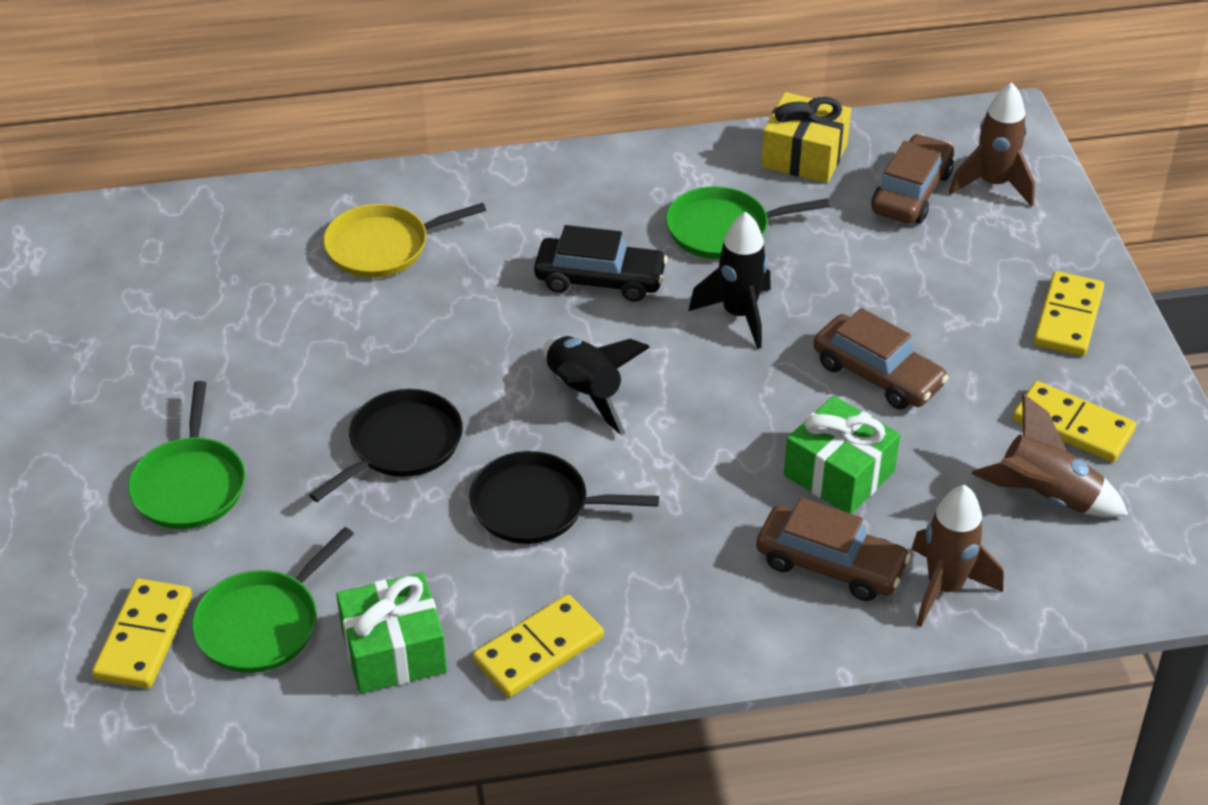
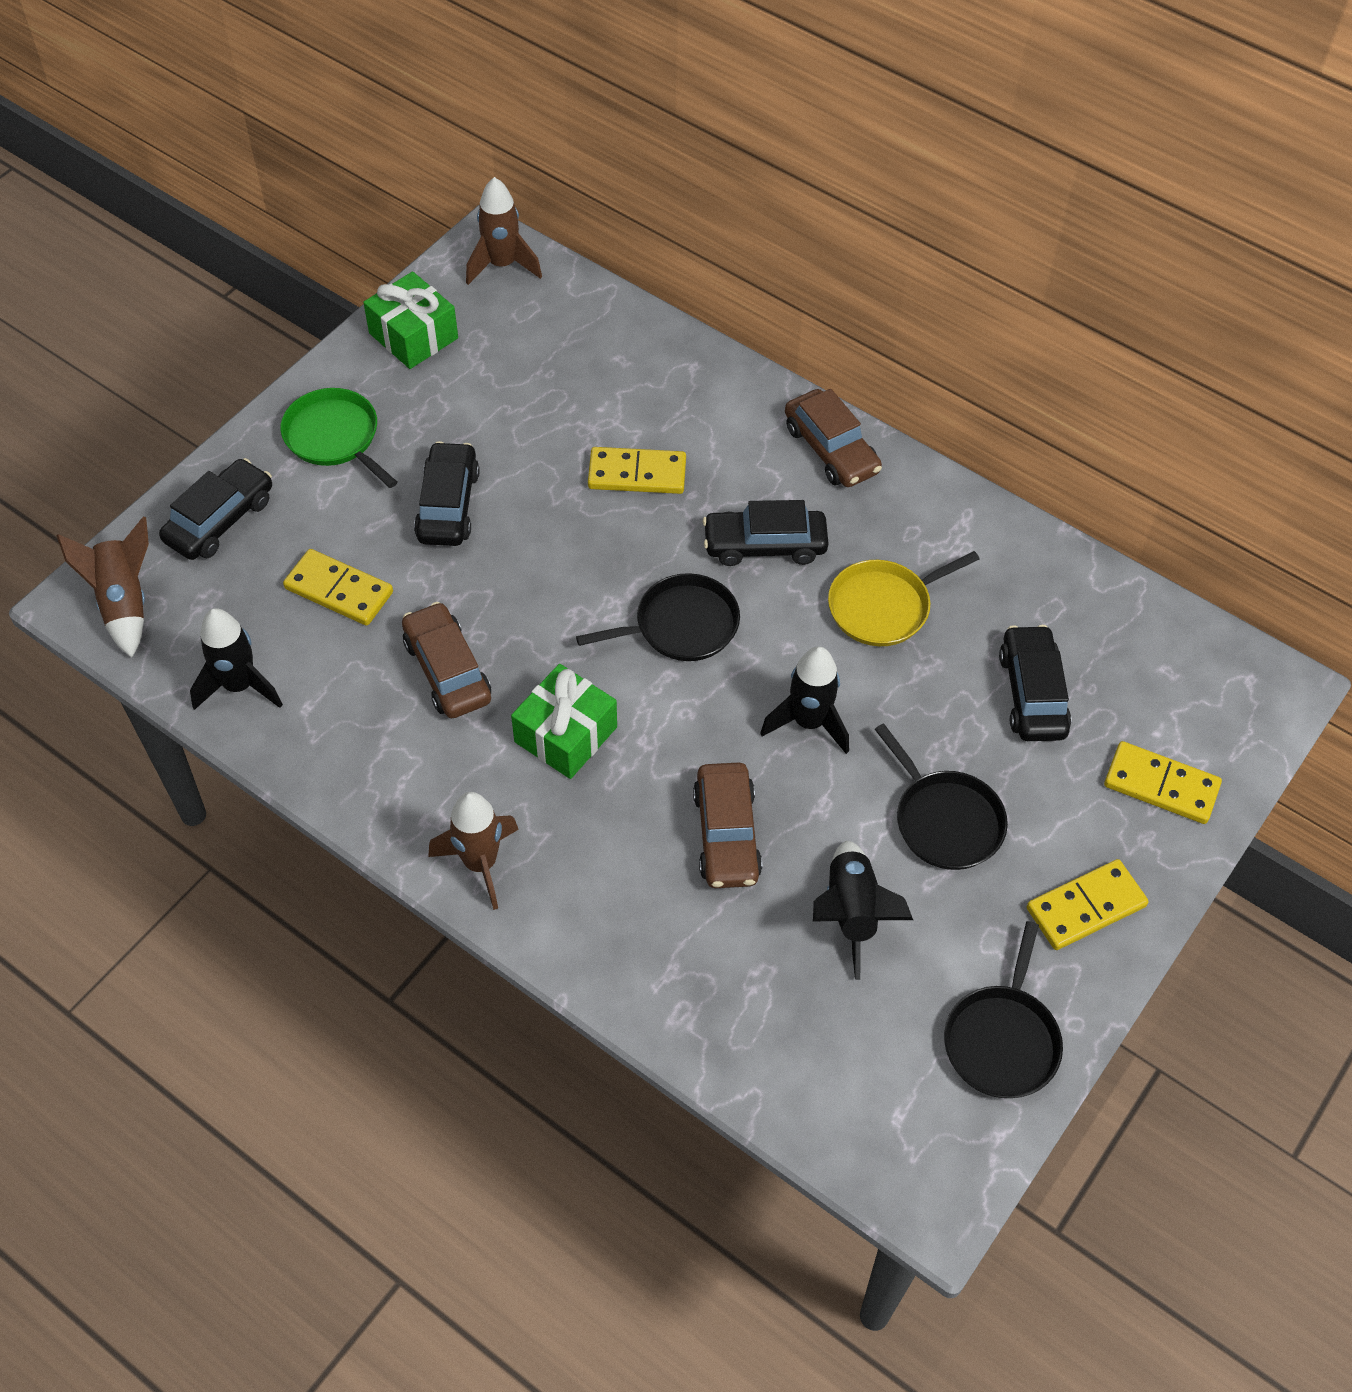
black car: [534,225,668,302] = 1 -> [159,458,272,560] [414,441,480,546] [703,500,828,566] [999,625,1071,741] = 4
black pan: [309,389,463,502] [469,451,659,544] = 2 -> [576,573,740,661] [875,723,1008,870] [944,921,1063,1098] = 3
black rocket: [543,336,650,435] [689,212,771,349] = 2 -> [190,608,283,710] [760,646,849,754] [813,841,913,980] = 3
green pan: [128,381,245,529] [192,527,354,673] [666,186,830,259] = 3 -> [281,388,397,488] = 1
yellow gift: [761,92,851,183] = 1 -> none = 0

